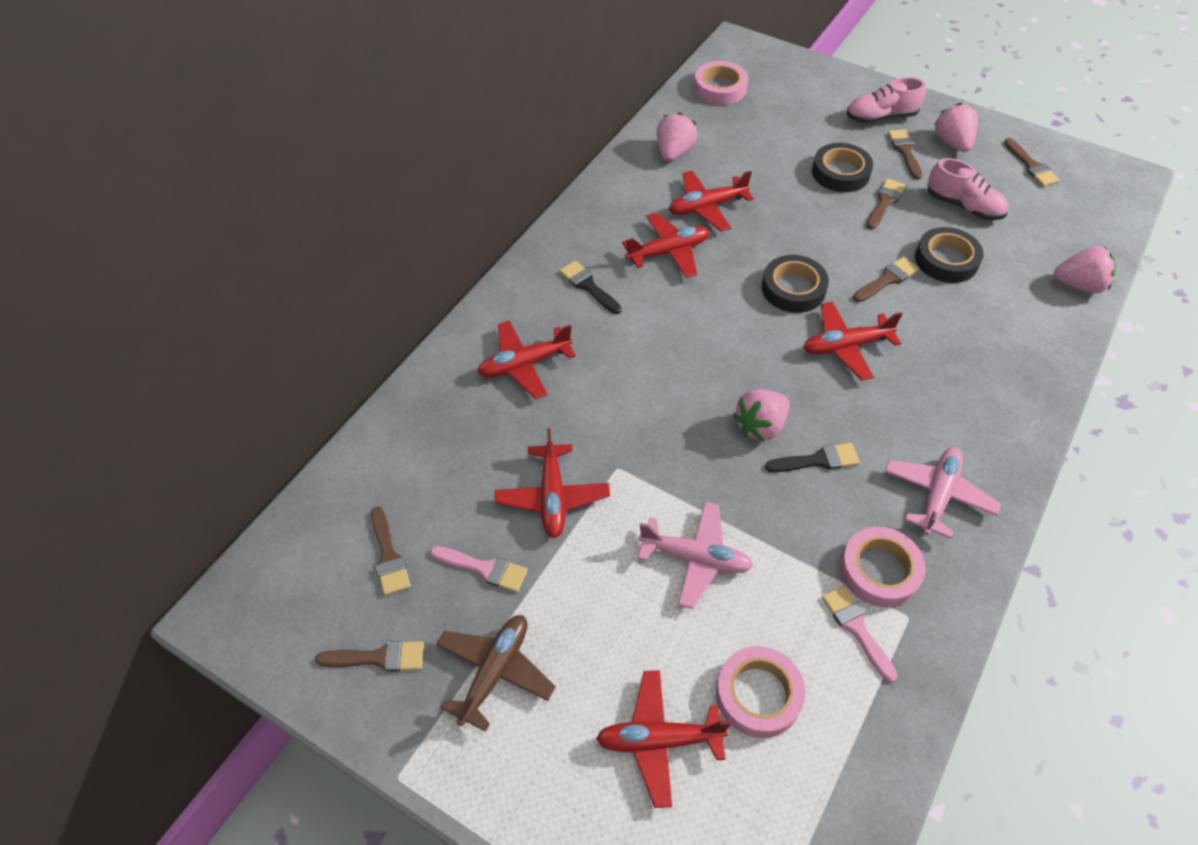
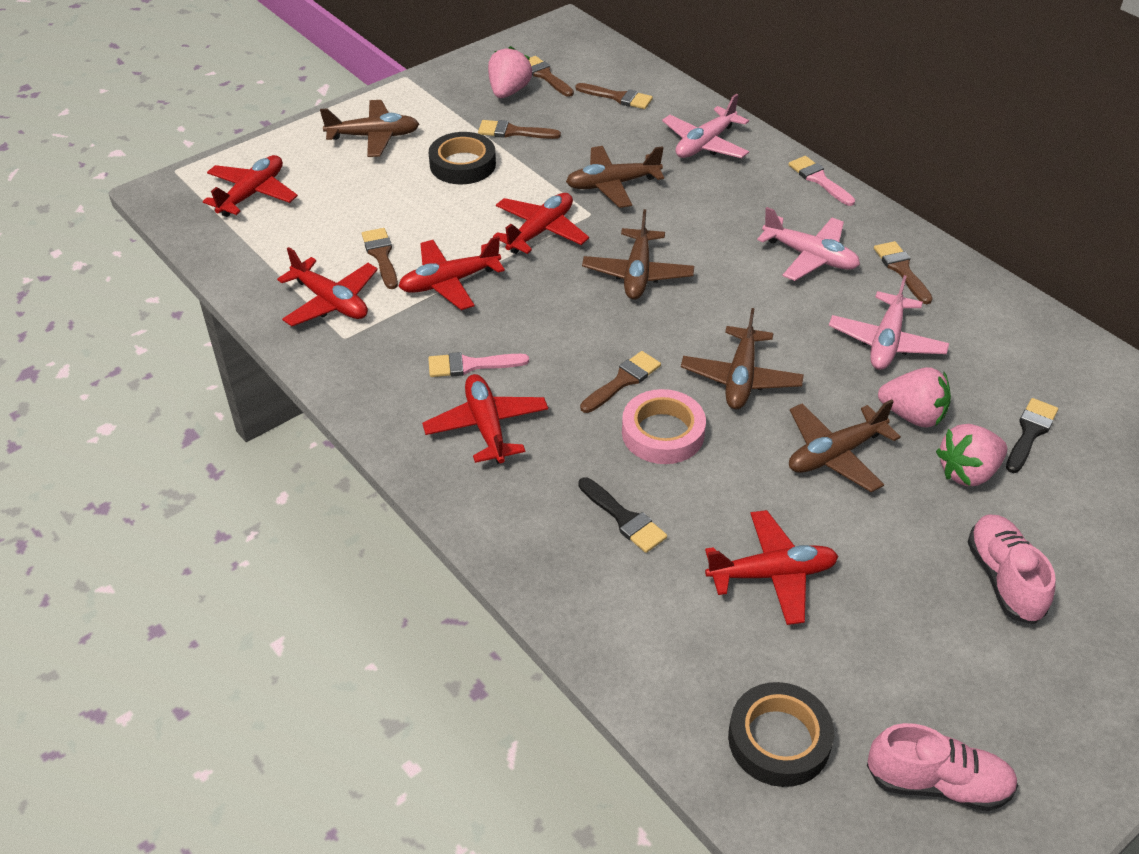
black tape: [762,255,829,313] [812,143,873,192] [915,227,984,283] = 3 -> [429,132,496,184] [728,682,834,787] = 2
brown plane: [436,615,556,732] = 1 -> [320,100,419,157] [566,146,664,208] [582,209,694,300] [681,308,804,409] [789,399,901,492] = 5
pink plane: [638,501,753,609] [884,447,1001,539] = 2 -> [662,93,749,158] [757,207,860,281] [829,275,949,370] = 3
pink strawberry: [657,112,698,161] [733,389,790,442] [934,103,978,152] [1054,246,1116,293] = 4 -> [488,46,532,98] [878,367,951,428] [936,424,1007,486] = 3
pink tape: [694,61,748,105] [716,646,805,738] [840,527,926,608] = 3 -> [622,389,706,464] = 1

